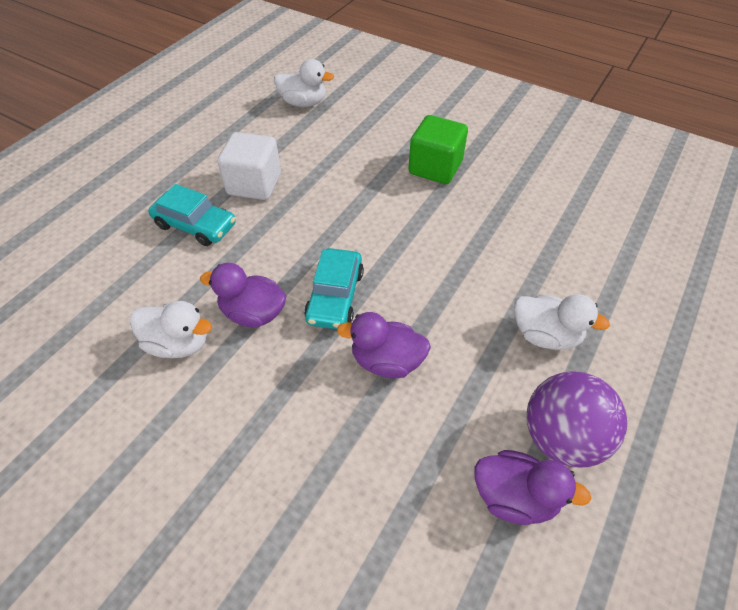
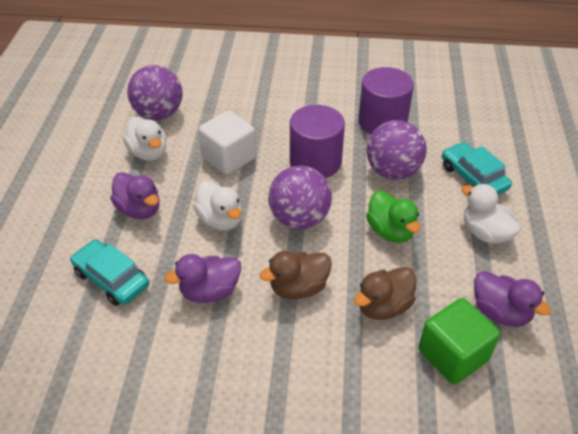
brown duck: none = 0 -> [260,251,332,299] [354,267,416,320] = 2
green duck: none = 0 -> [366,190,421,243] = 1
purple ball: [527,371,627,467] = 1 -> [127,65,183,120] [268,166,332,229] [366,120,427,180] = 3
purple cylinder: none = 0 -> [290,105,345,178] [358,67,414,134] = 2

